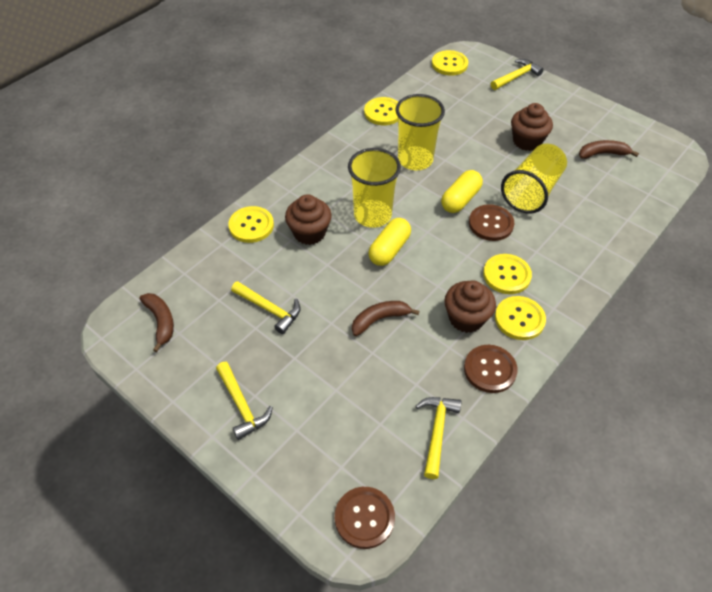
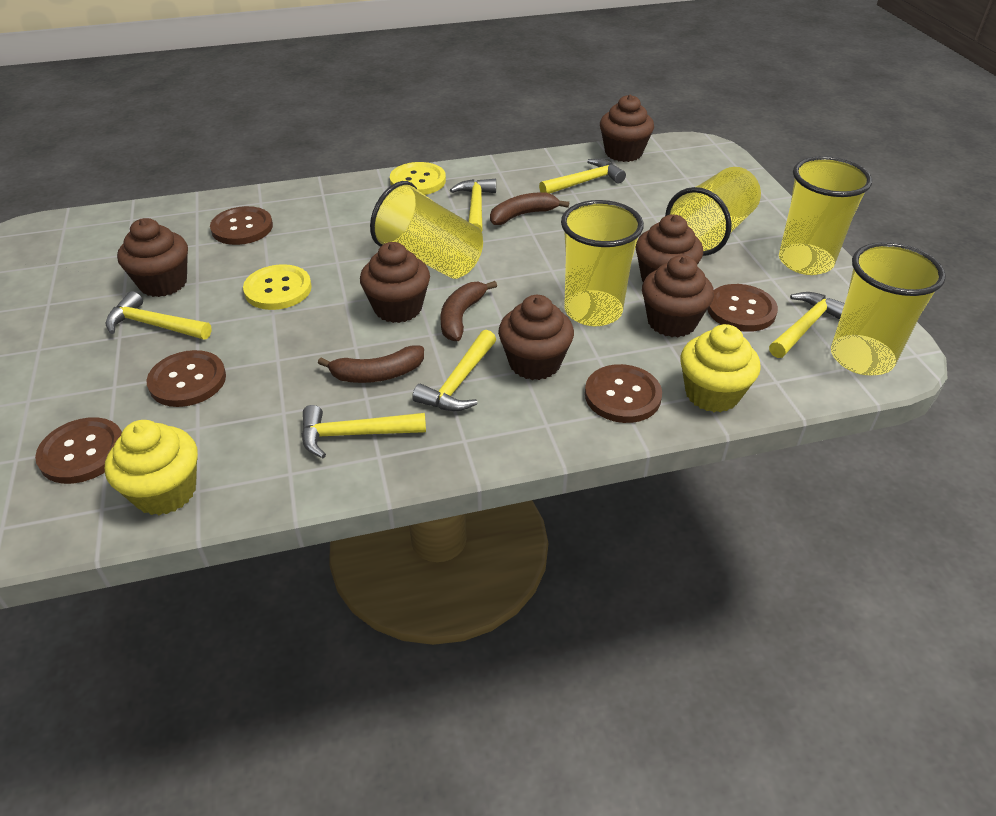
brown button: [335,487,395,549] [464,345,517,393] [469,204,514,241] = 3 -> [35,417,122,484] [146,350,226,407] [210,206,273,245] [585,364,662,423] [707,284,778,332] = 5
brown cupcake: [285,194,332,245] [444,281,496,333] [511,103,553,151] = 3 -> [117,218,188,297] [360,242,430,323] [498,295,574,380] [600,94,654,162] [635,215,703,282] [642,255,714,337] = 6
yellow button: [228,206,274,243] [364,97,398,125] [432,50,468,76] [483,254,532,294] [495,296,546,340] = 5 -> [243,264,312,310] [390,162,446,195] = 2
yellow capsule: [368,218,411,266] [441,170,483,213] = 2 -> none = 0
yellow cup: [348,148,401,228] [396,94,445,170] [501,144,567,214] = 3 -> [370,181,483,279] [561,200,644,326] [665,167,761,256] [779,156,872,275] [831,242,946,375] = 5
yellow cupcake: none = 0 -> [105,420,198,515] [680,324,761,412] = 2
yellow hammer: [216,362,273,440] [231,281,301,334] [416,397,462,479] [491,59,543,90] = 4 -> [106,291,212,339] [302,405,426,458] [412,330,496,411] [450,179,496,232] [539,159,626,194] [769,292,845,358] = 6

